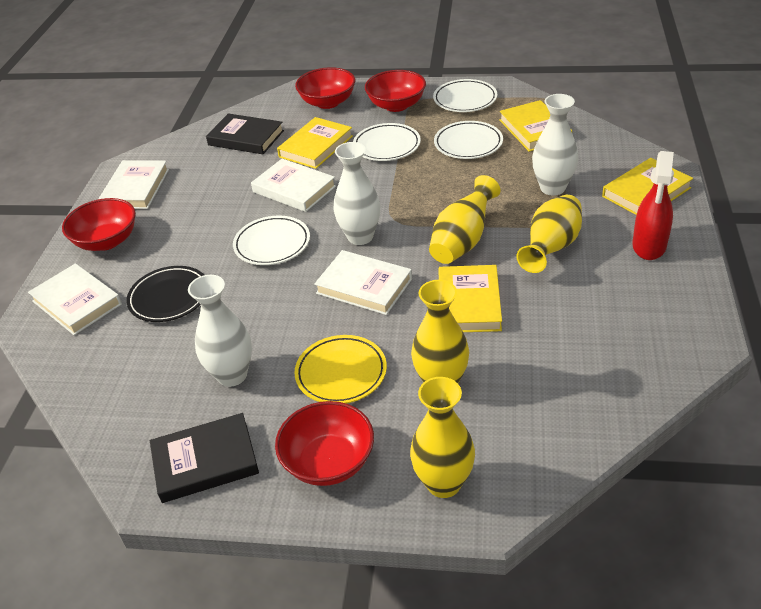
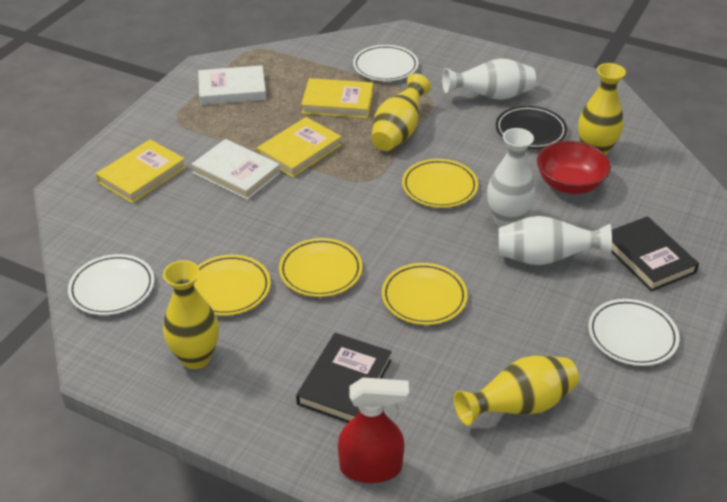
red bowl: [62,198,136,251] [275,401,374,486] [295,67,355,109] [365,70,426,112] = 4 -> [537,141,611,194] = 1
white book: [28,263,122,335] [99,160,169,209] [251,159,336,212] [314,250,412,315] = 4 -> [192,139,280,200] [198,65,266,105] = 2
white plate: [233,216,310,265] [353,123,421,161] [433,79,497,112] [434,121,503,159] = 4 -> [68,254,154,315] [353,45,418,81] [588,299,679,366] = 3
yellow book: [277,117,353,169] [438,265,502,332] [500,100,572,152] [602,158,693,215] = 4 -> [96,139,186,204] [257,117,342,178] [301,78,373,118] = 3
yellow plate: [294,335,387,403] = 1 -> [194,255,271,316] [279,238,362,297] [382,263,468,325] [402,159,478,208] = 4

